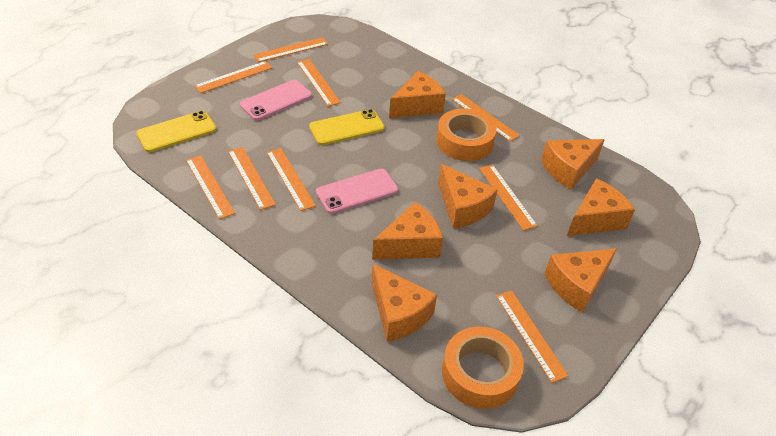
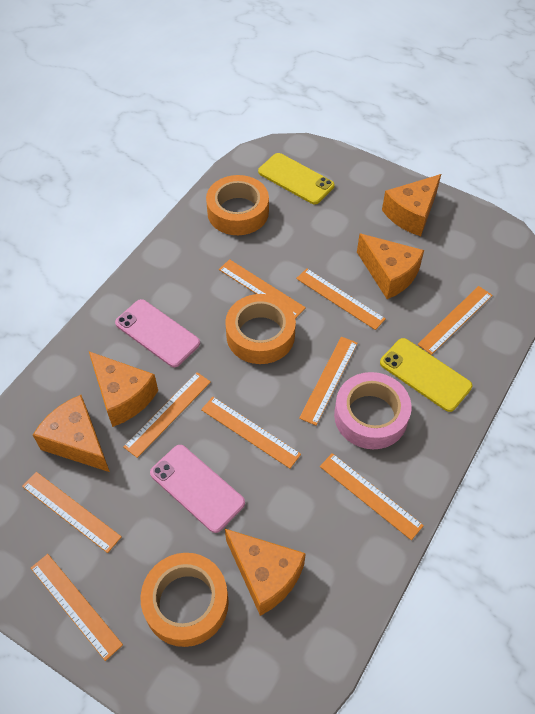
orange cheese: [372,202,443,260] [372,264,437,342] [389,71,446,118] [438,164,498,228] [541,139,605,190] [544,248,617,313] [567,178,635,236] = 7 -> [33,395,110,472] [89,351,158,427] [225,529,306,616] [357,234,424,299] [382,174,441,236] = 5
orange tape: [436,109,497,161] [442,326,524,409] = 2 -> [140,553,229,647] [206,175,269,235] [225,294,296,364] = 3
pink tape: none = 0 -> [334,372,411,449] = 1

